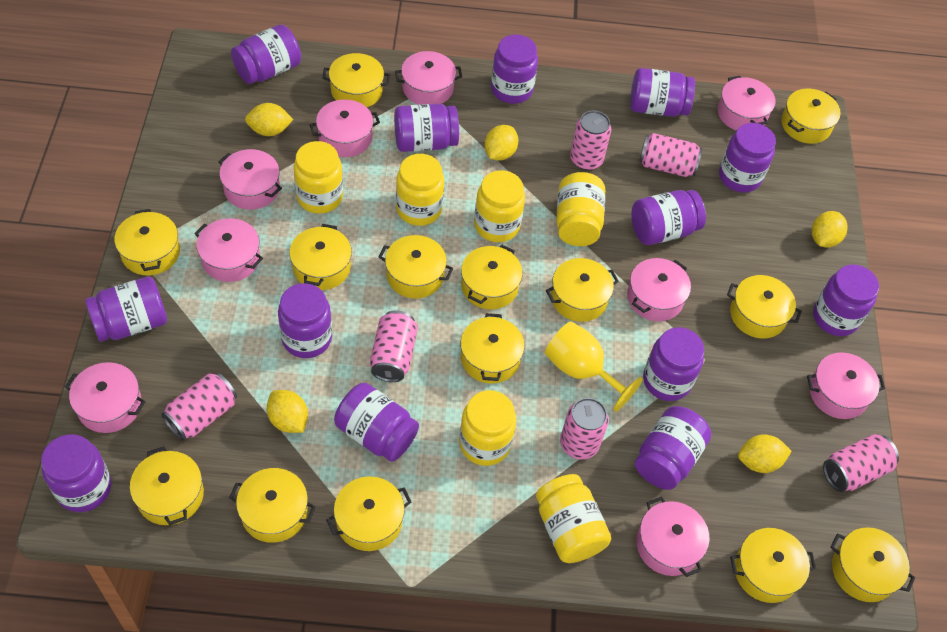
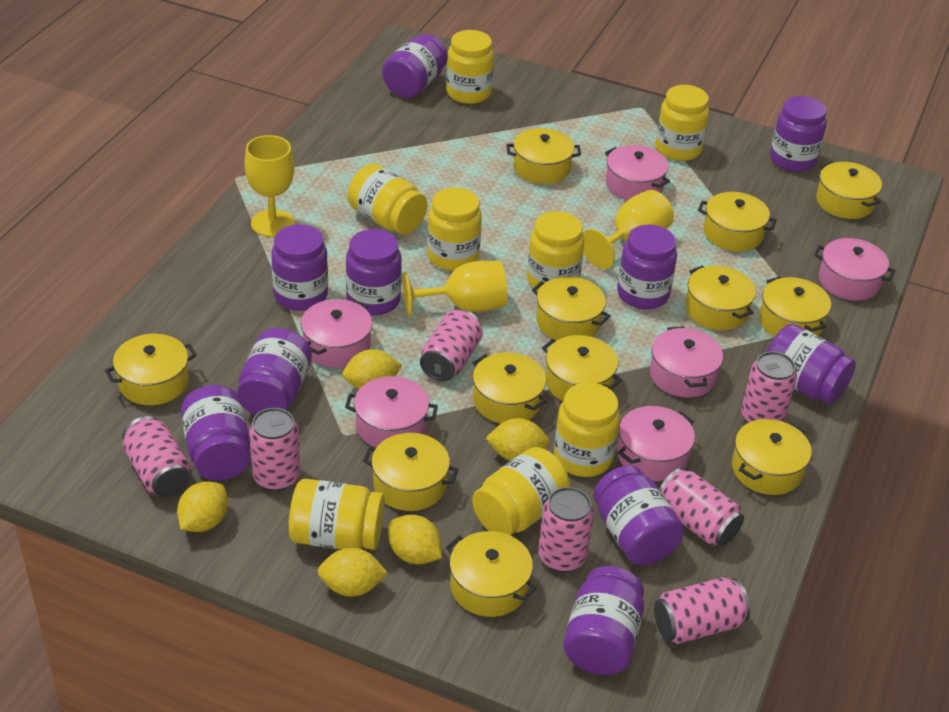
pink can: [161,373,237,441] [370,310,418,382] [560,398,609,459] [570,111,611,170] [639,133,702,177] [823,434,899,492] = 6 -> [122,416,191,497] [249,408,300,491] [420,310,483,382] [538,487,594,572] [654,577,750,644] [659,468,744,546] [741,351,797,423] = 7
pink pot: [65,362,146,433] [194,218,263,282] [218,149,282,210] [310,99,380,157] [395,51,462,105] [627,258,691,321] [637,497,709,577] [718,76,776,131] [807,352,885,419] = 9 -> [301,299,372,368] [345,376,438,447] [605,145,670,200] [617,406,695,481] [650,326,723,398] [814,238,896,301] = 6
purple jar: [41,434,111,512] [85,276,167,342] [231,25,301,84] [278,283,332,358] [334,383,419,462] [394,104,459,152] [491,35,538,104] [630,68,695,117] [631,190,706,245] [635,406,711,490] [643,327,704,401] [719,123,776,192] [813,264,879,336] = 13 -> [181,385,250,480] [237,328,312,415] [271,224,328,311] [346,229,402,316] [382,34,448,98] [563,566,644,675] [594,465,684,565] [617,225,677,310] [767,324,856,404] [770,96,827,172] = 10
yellow goblet: [545,321,643,412] = 1 -> [245,135,294,237] [403,261,507,317] [583,190,674,269] = 3
yellow jar: [294,141,343,214] [396,154,444,226] [459,390,516,466] [474,170,525,242] [536,474,611,563] [556,172,605,246] = 6 -> [289,479,385,550] [348,164,428,235] [427,187,482,271] [446,30,494,104] [472,447,570,536] [527,211,584,291] [554,382,620,477] [656,85,709,161] = 8
yellow pot: [115,209,180,276] [130,446,204,525] [229,468,316,543] [289,224,352,290] [322,53,390,107] [326,476,411,551] [379,235,453,299] [460,313,525,384] [461,244,523,309] [546,258,619,322] [727,275,802,339] [730,528,817,603] [781,89,841,144] [831,527,915,602] = 14 -> [105,334,197,405] [363,433,459,511] [446,531,537,617] [472,352,547,423] [506,128,581,184] [532,276,611,340] [542,335,622,401] [685,265,756,331] [698,192,777,251] [732,419,812,495] [759,276,831,337] [816,162,882,219] = 12

